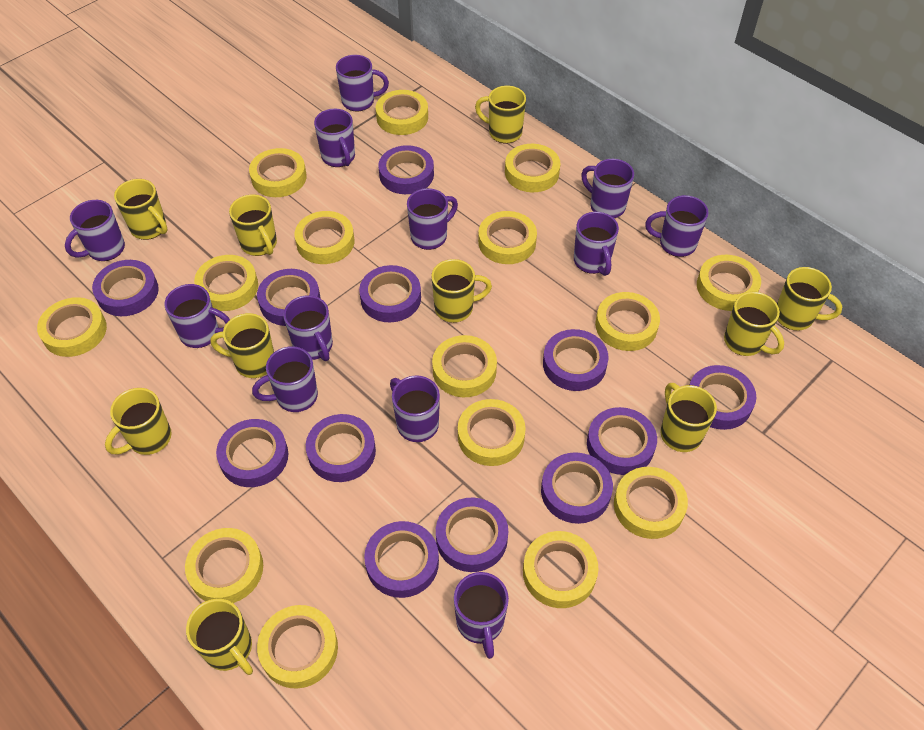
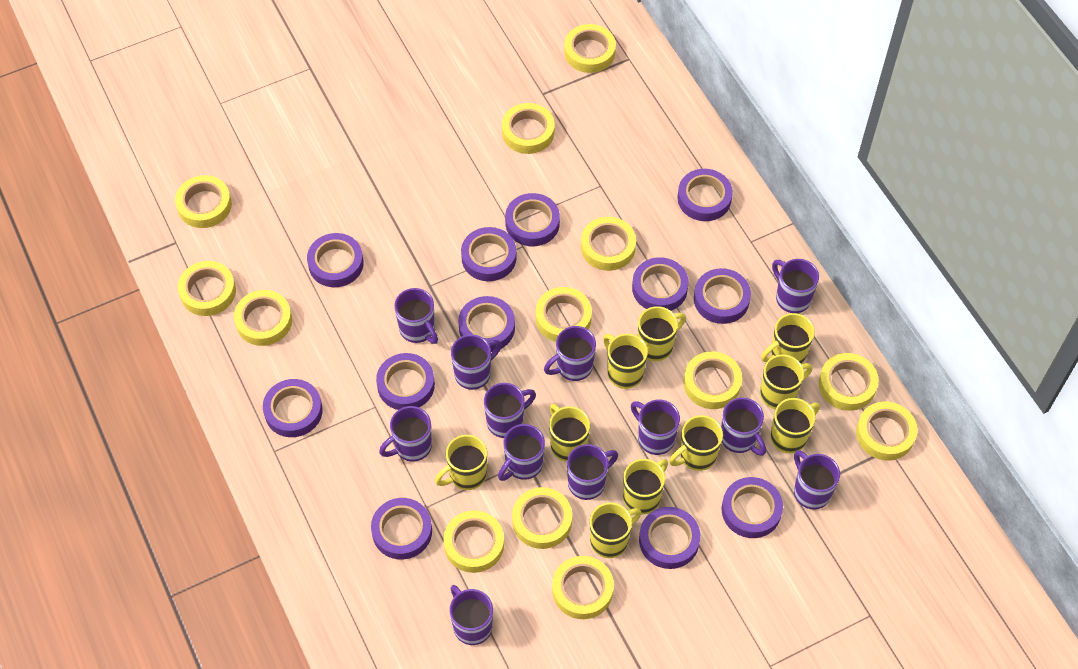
yellow tape: [37,297,107,357] [185,528,263,603] [194,255,258,311] [249,148,307,197] [257,605,338,689] [294,211,355,264] [376,90,428,135] [432,335,497,397] [458,399,526,466] [478,211,537,264] [505,144,561,192] [523,531,598,608] [595,292,660,351] [614,467,688,539] [697,255,761,311] = 15 -> [175,175,232,228] [178,261,236,316] [234,290,292,346] [443,510,504,573] [502,103,555,154] [512,487,572,549] [535,287,592,342] [552,556,614,619] [564,24,616,73] [581,217,636,271] [683,352,742,409] [819,353,879,411] [856,401,917,461] = 13

